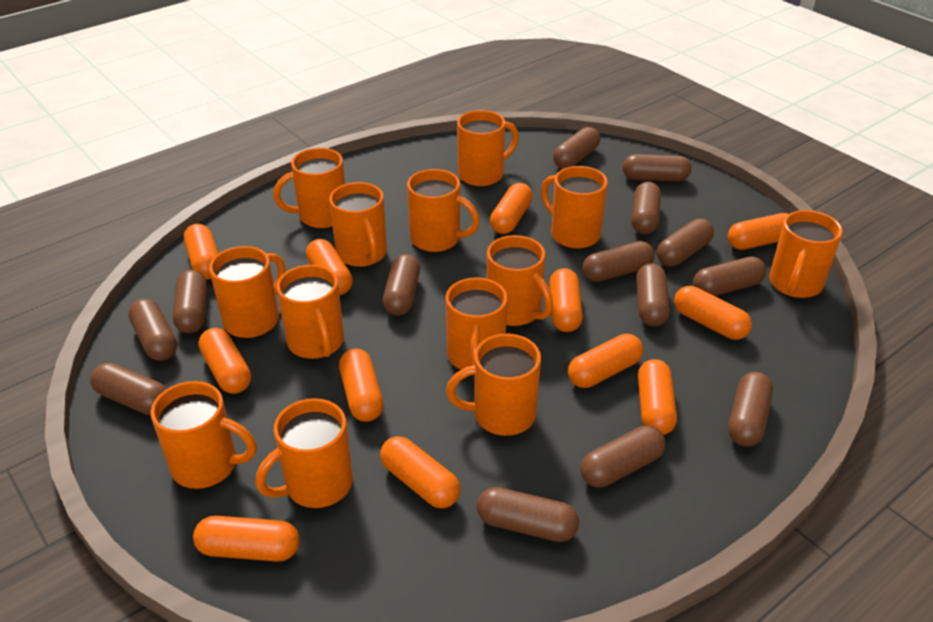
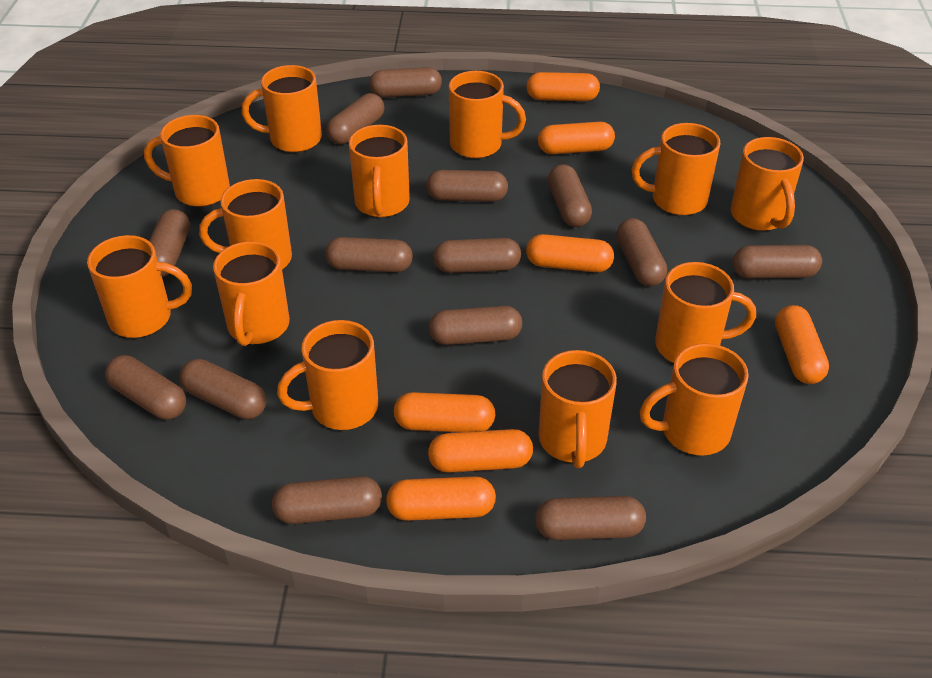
orange capsule: [184,224,219,280] [193,516,300,562] [198,328,251,394] [306,239,353,295] [339,348,383,422] [380,436,460,508] [490,183,533,234] [549,268,583,332] [568,334,643,388] [638,359,677,435] [674,286,752,340] [728,213,789,250] = 12 -> [386,476,496,521] [394,392,495,432] [428,429,533,473] [526,72,600,101] [526,234,614,272] [538,122,615,154] [775,305,829,384] = 7

